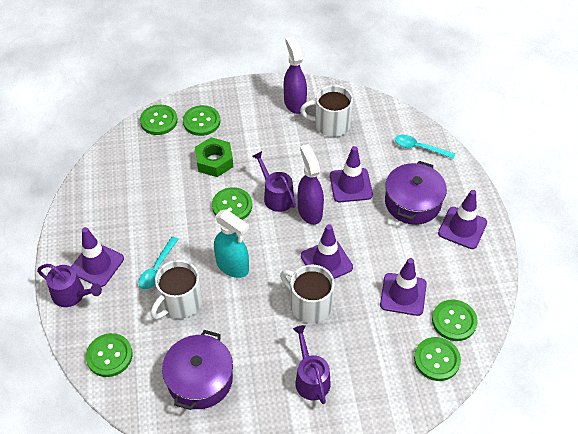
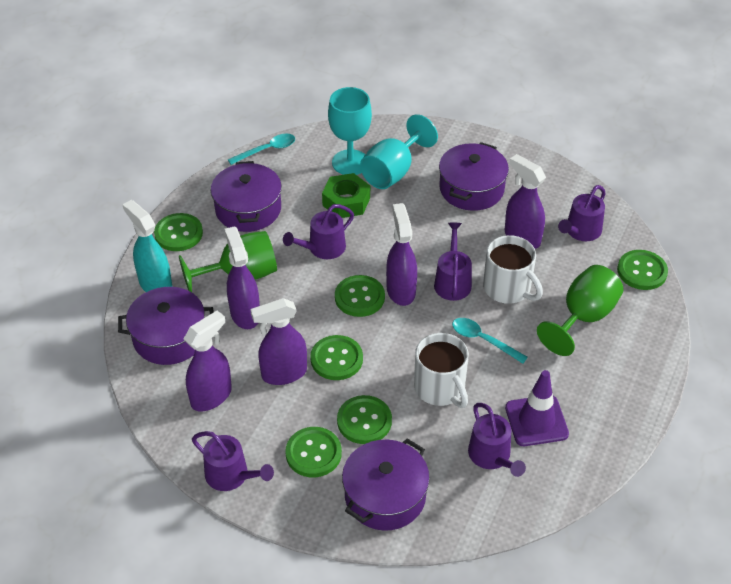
green goblet: none = 0 -> [179,231,277,292] [537,265,623,356] = 2
purple pot: [162,330,233,410] [385,161,447,225] = 2 -> [118,287,213,365] [211,161,282,232] [342,438,430,531] [439,142,509,211] = 4
purple spray bottle: [284,36,307,114] [298,144,324,225] = 2 -> [184,310,232,411] [225,226,260,329] [250,298,307,385] [386,203,417,306] [505,154,546,249] = 5
purple traffic cone: [71,227,124,287] [301,224,353,279] [330,146,373,202] [380,258,427,316] [438,190,487,249] = 5 -> [505,370,569,446] = 1
purple watering can: [37,264,102,307] [252,151,296,212] [293,325,331,404] = 3 -> [192,431,274,491] [283,204,354,259] [434,223,472,301] [468,403,526,477] [558,185,606,241] = 5
turquoise goblet: none = 0 -> [328,87,372,175] [360,114,438,189] = 2
white mug: [151,260,202,319] [280,264,335,323] [300,85,353,137] = 3 -> [414,333,469,408] [483,235,543,304] = 2

